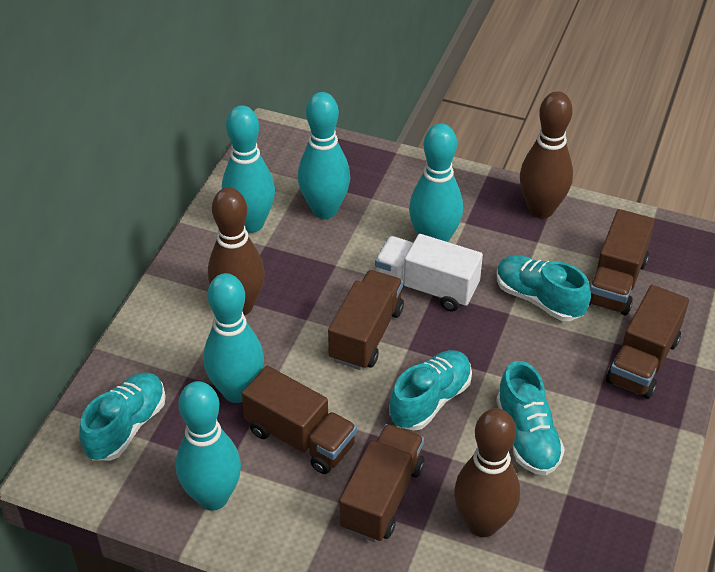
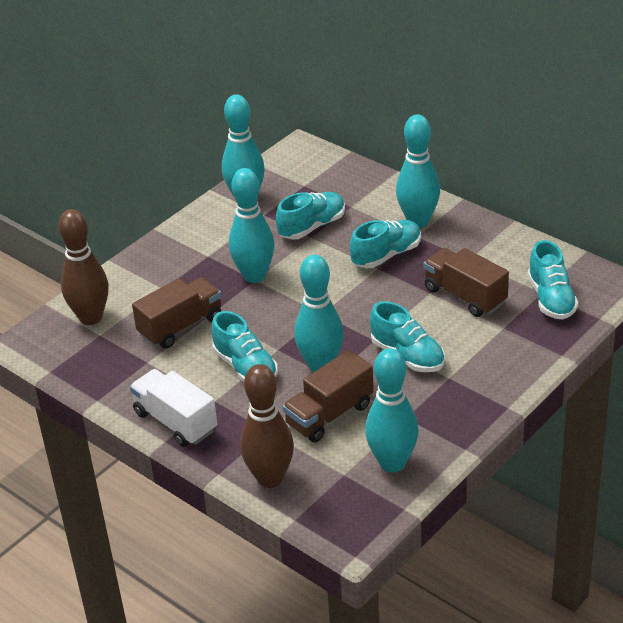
brown bowling pin: [208,188,265,316] [454,408,520,537] [520,91,573,219] = 3 -> [59,209,108,325] [240,364,294,488] = 2
brown truck: [242,366,357,474] [328,270,404,370] [339,424,425,542] [589,209,655,315] [606,285,689,399] = 5 -> [132,277,222,348] [283,350,374,442] [424,248,509,317] = 3
turquoise shoe: [79,372,166,461] [389,350,472,430] [496,361,565,475] [497,255,591,321] = 4 -> [211,311,278,382] [276,192,345,240] [350,220,421,268] [370,301,445,372] [528,240,578,319] = 5

